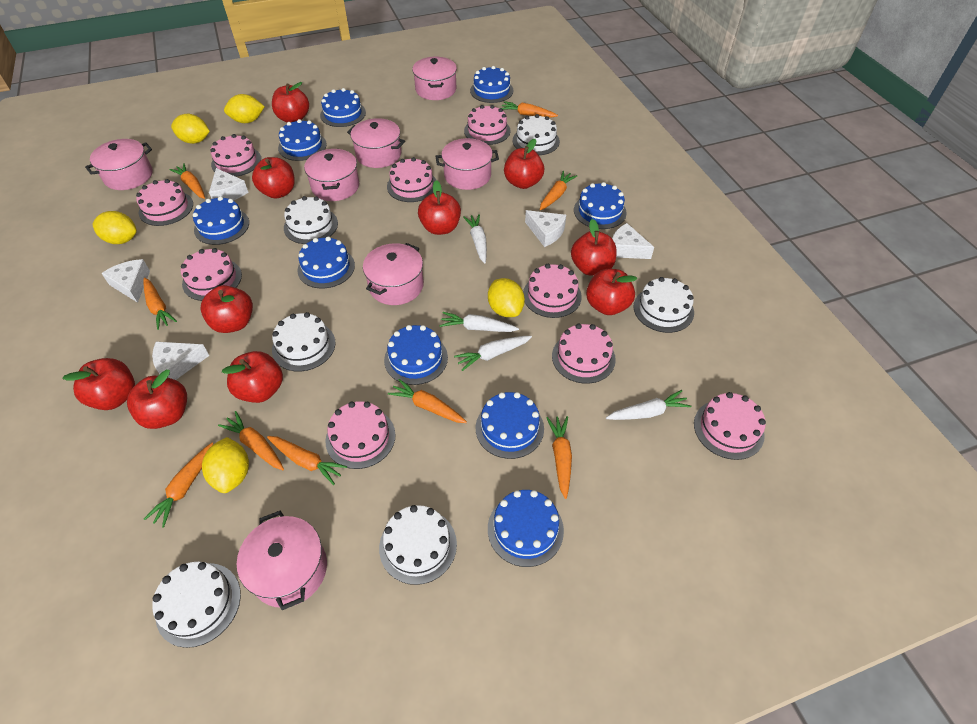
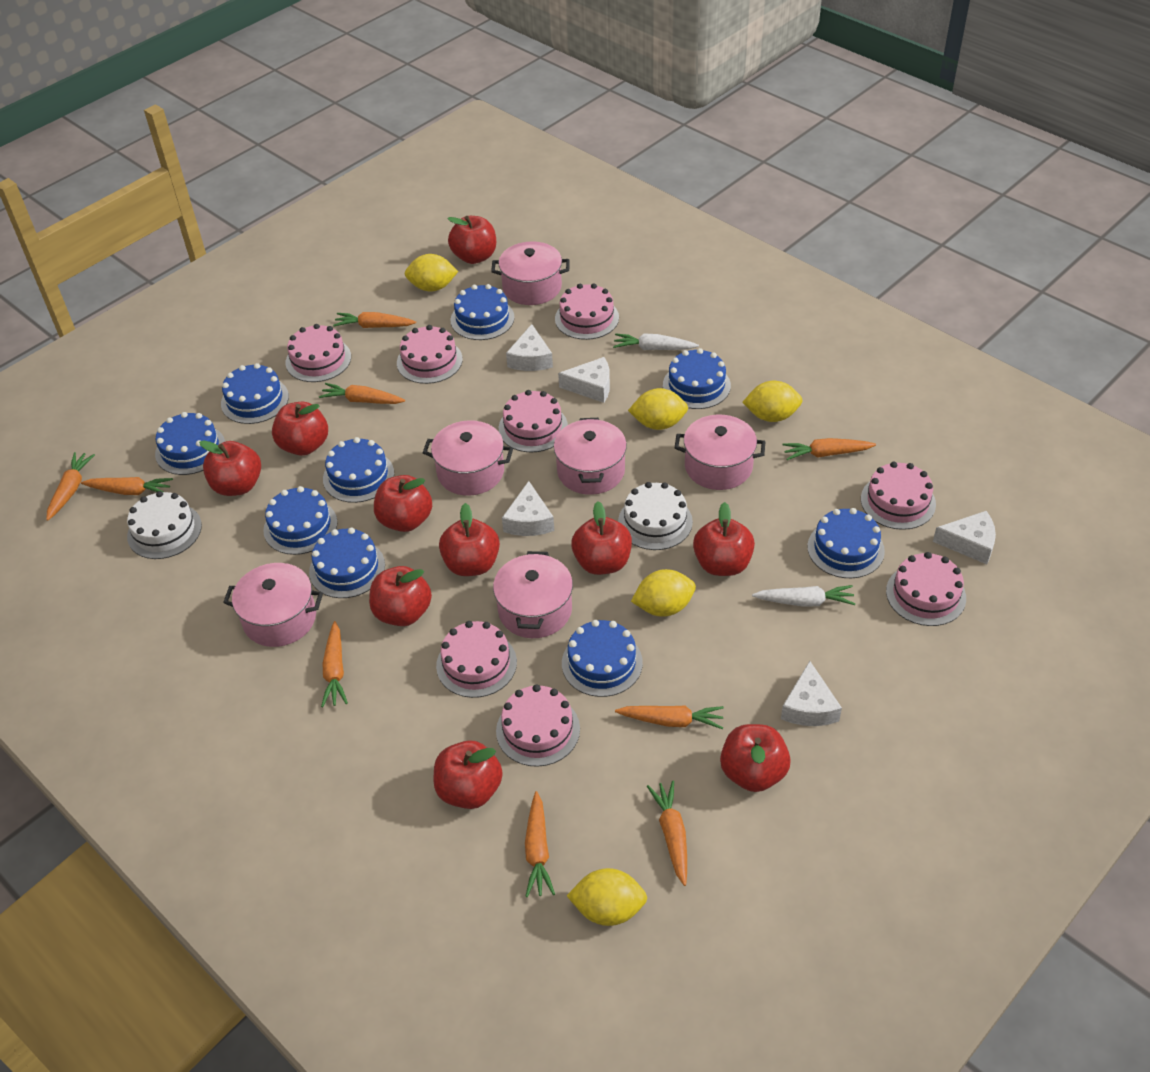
pink cake: [136,179,193,226] [181,248,242,301] [210,134,261,177] [325,401,396,469] [387,157,436,202] [464,105,510,145] [523,264,582,318] [552,324,616,384] [694,392,766,460] = 9 -> [286,324,351,382] [397,325,463,384] [436,621,517,698] [496,684,580,767] [499,390,568,453] [555,284,619,340] [861,462,936,530] [886,552,966,626] = 8
pink pot: [85,139,153,190] [237,511,327,610] [304,149,359,201] [347,118,405,168] [363,243,424,305] [412,57,457,100] [435,138,499,190] = 7 -> [223,563,323,647] [423,420,513,496] [491,241,570,305] [493,551,573,638] [554,418,627,495] [675,415,765,490] = 6
white cake: [152,562,241,648] [272,312,335,372] [284,196,338,244] [379,505,457,585] [513,114,560,155] [633,277,694,333] = 6 -> [127,491,202,559] [618,482,693,550] = 2
white carrot: [439,312,519,332] [454,336,532,371] [463,214,487,264] [606,390,692,420] = 4 -> [613,333,699,350] [752,585,856,607] = 2

